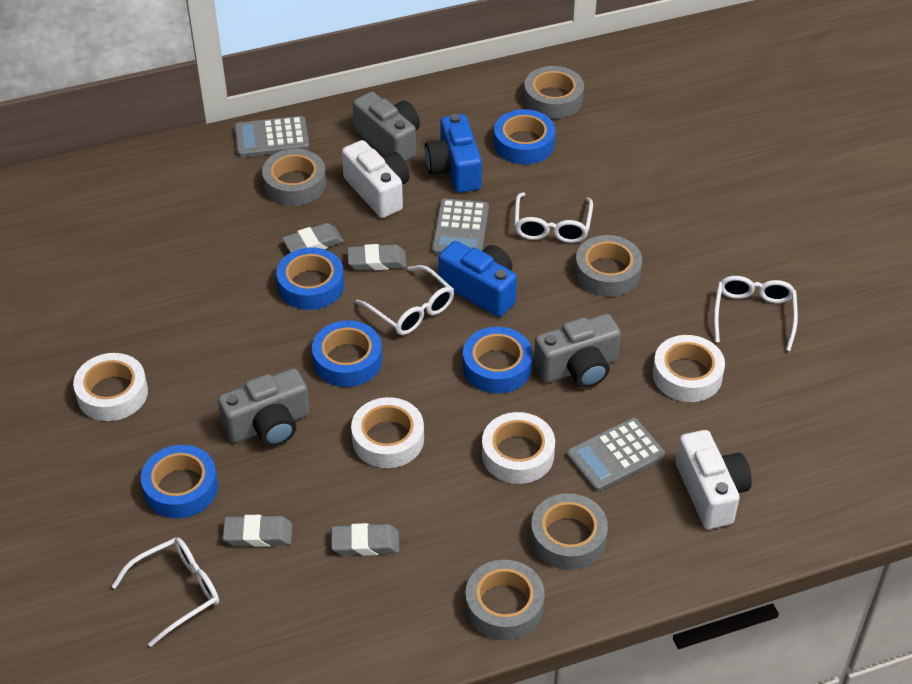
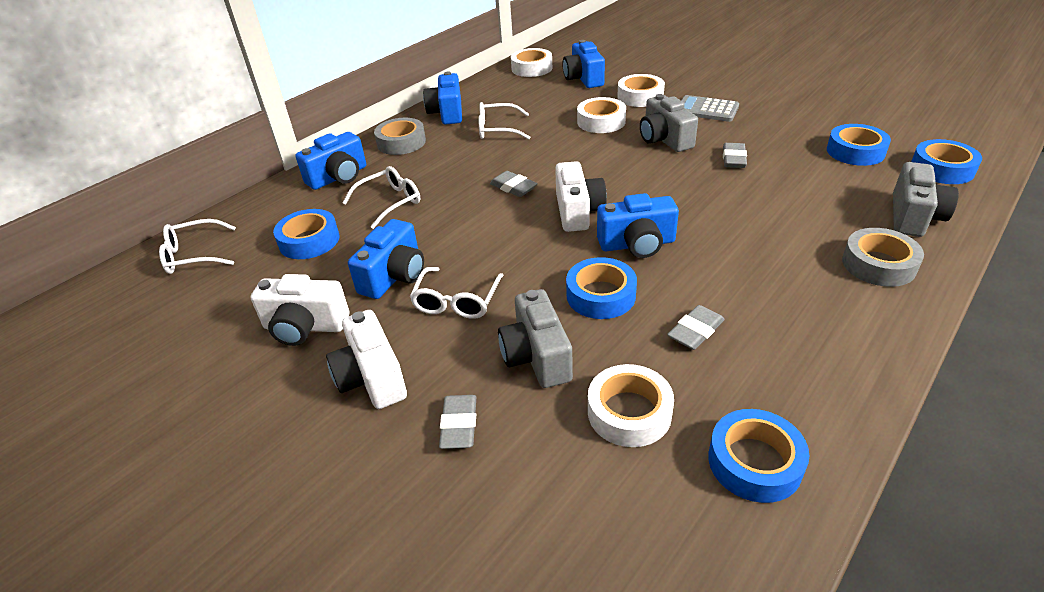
blue camera: [425,114,482,193] [438,241,517,317] = 2 -> [295,132,366,190] [348,219,424,299] [423,72,462,125] [563,40,605,88] [597,193,679,258] = 5
grey calculator: [234,116,309,157] [432,199,489,255] [567,418,665,492] = 3 -> [681,95,739,122] = 1
grey tape: [262,149,326,206] [465,560,545,640] [524,66,584,119] [531,493,608,570] [575,235,642,297] = 5 -> [374,118,426,155] [842,228,924,287] = 2
white camera: [342,140,409,218] [676,430,752,529] = 2 -> [251,274,349,346] [326,310,407,409] [555,161,607,232] = 3

